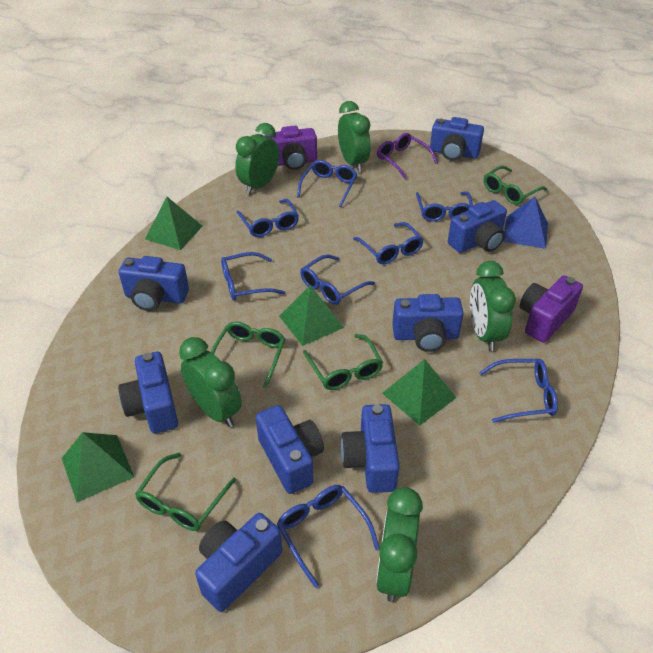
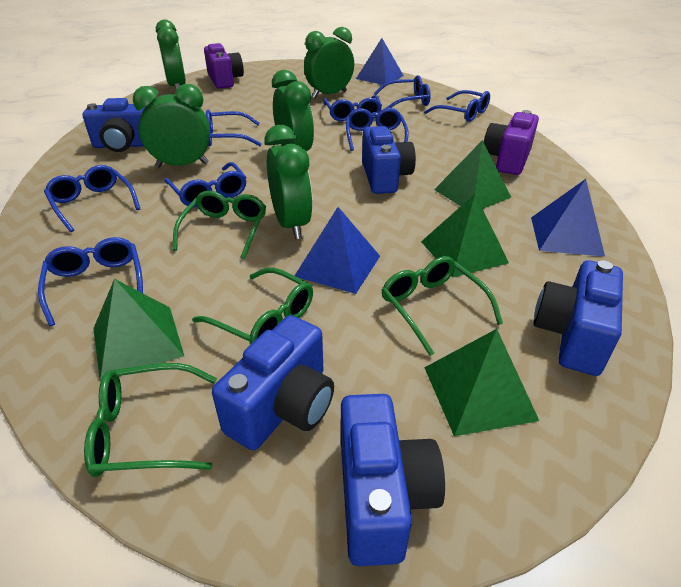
blue camera: [118,352,178,434] [119,256,189,311] [195,513,282,612] [256,405,324,494] [341,404,400,493] [392,294,464,352] [430,117,484,161] [448,200,507,253] = 8 -> [82,98,145,152] [212,315,334,450] [341,394,445,566] [362,126,416,194] [534,260,623,376] = 5
blue pyramid: [503,197,548,249] = 1 -> [295,207,380,294] [356,38,404,85] [531,179,605,256] = 3
purple glasses: [377,133,438,179] = 1 -> none = 0

